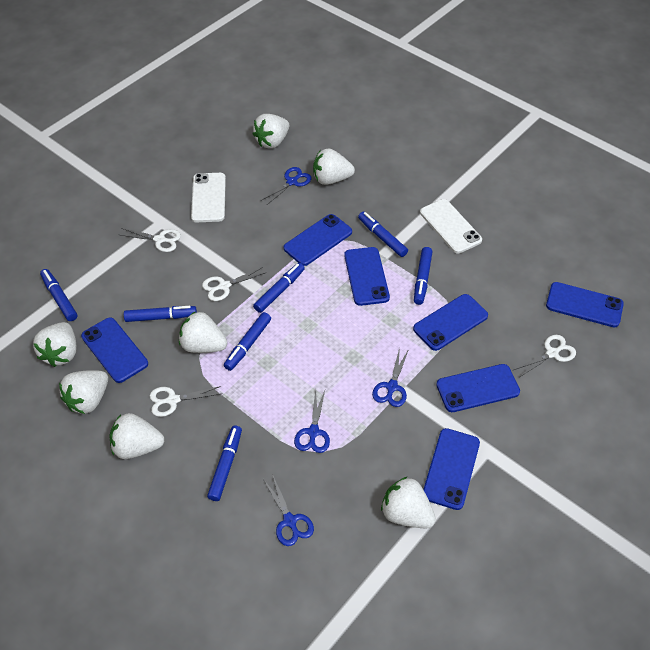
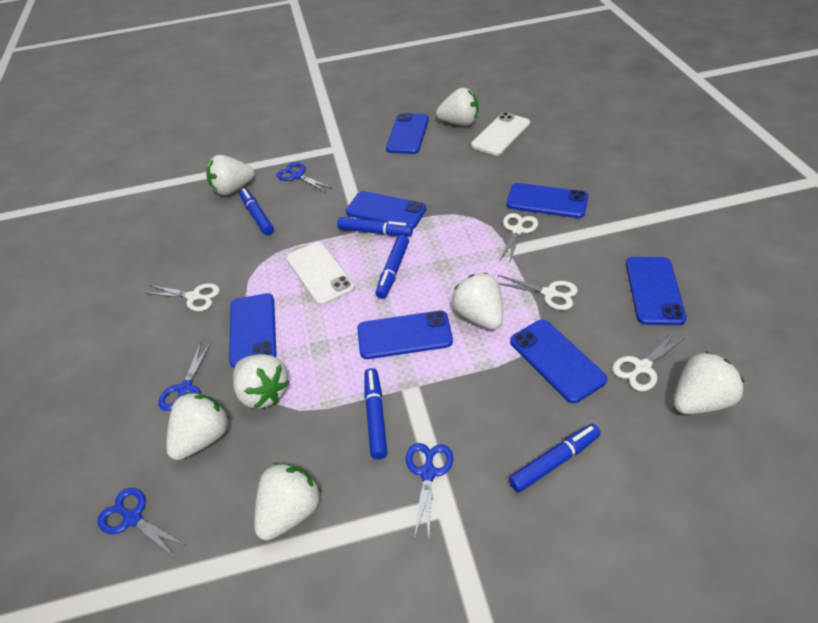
blue marker: [40,269,77,321] [124,306,197,322] [207,426,242,501] [224,312,271,371] [253,263,305,313] [358,212,408,257] [414,247,433,305] = 7 -> [239,188,274,235] [337,217,413,236] [364,368,387,459] [375,235,409,299] [509,424,601,493] = 5

